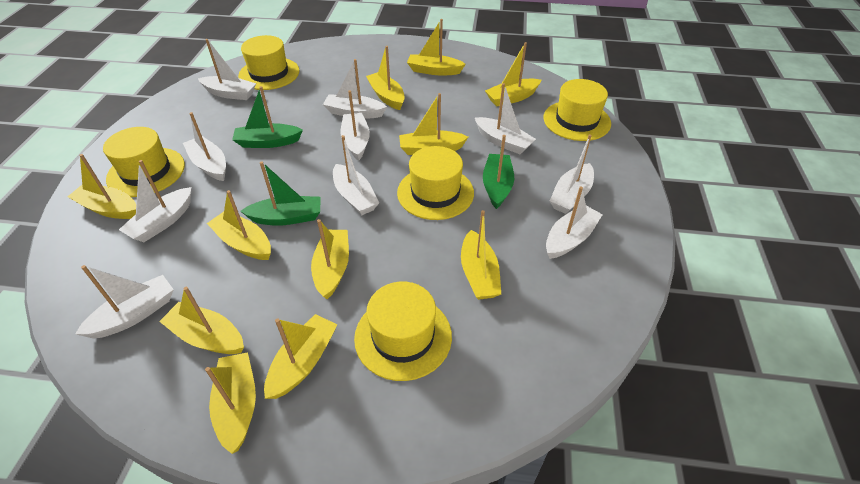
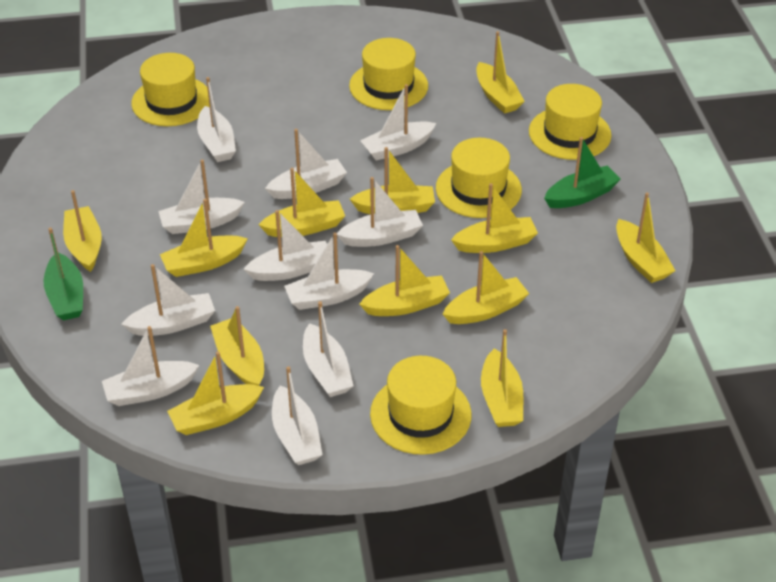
green boat: [232,86,303,148] [241,161,321,226] [483,135,514,209] = 3 -> [44,228,83,320] [544,137,621,208] = 2
white boat: [75,265,174,339] [119,160,192,242] [183,112,226,181] [198,39,256,100] [323,59,387,119] [333,135,379,215] [341,90,370,161] [475,83,536,154] [546,186,603,259] [550,134,594,214] = 10 -> [102,326,199,406] [121,264,215,336] [158,159,245,234] [197,77,236,162] [244,210,327,281] [265,129,347,199] [272,366,323,465] [284,232,374,310] [303,301,354,397] [337,177,423,247] [360,84,436,160] = 11
yellow boat: [67,154,136,219] [159,287,244,354] [205,352,256,454] [207,190,271,260] [264,314,337,399] [311,219,349,299] [366,46,405,110] [399,93,468,155] [407,19,466,76] [461,210,501,300] [485,42,541,107] = 11 -> [63,190,102,272] [160,199,248,277] [167,351,264,435] [210,306,264,386] [259,168,345,237] [350,147,435,214] [359,245,450,316] [443,251,529,324] [451,183,538,253] [476,31,525,114] [481,329,523,427] [616,192,675,283] = 12

